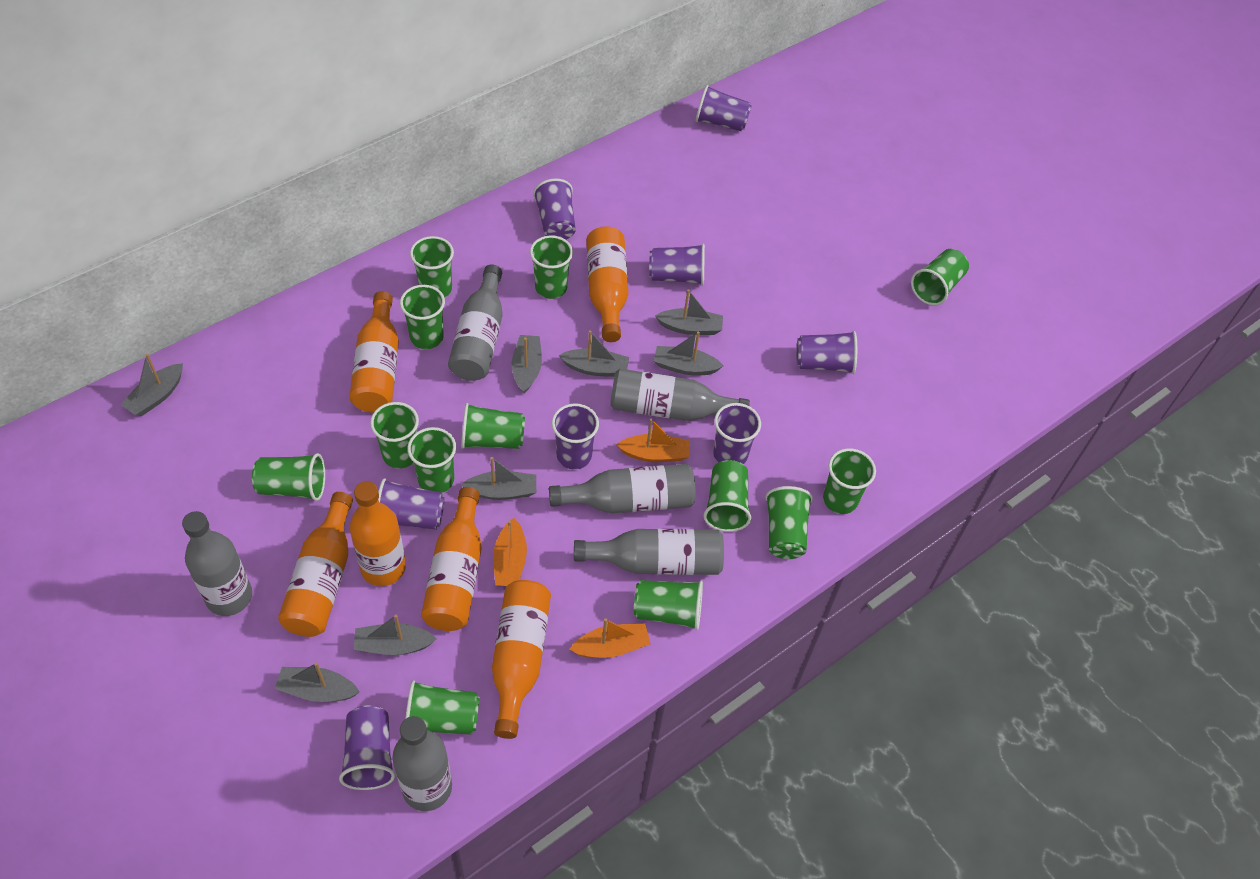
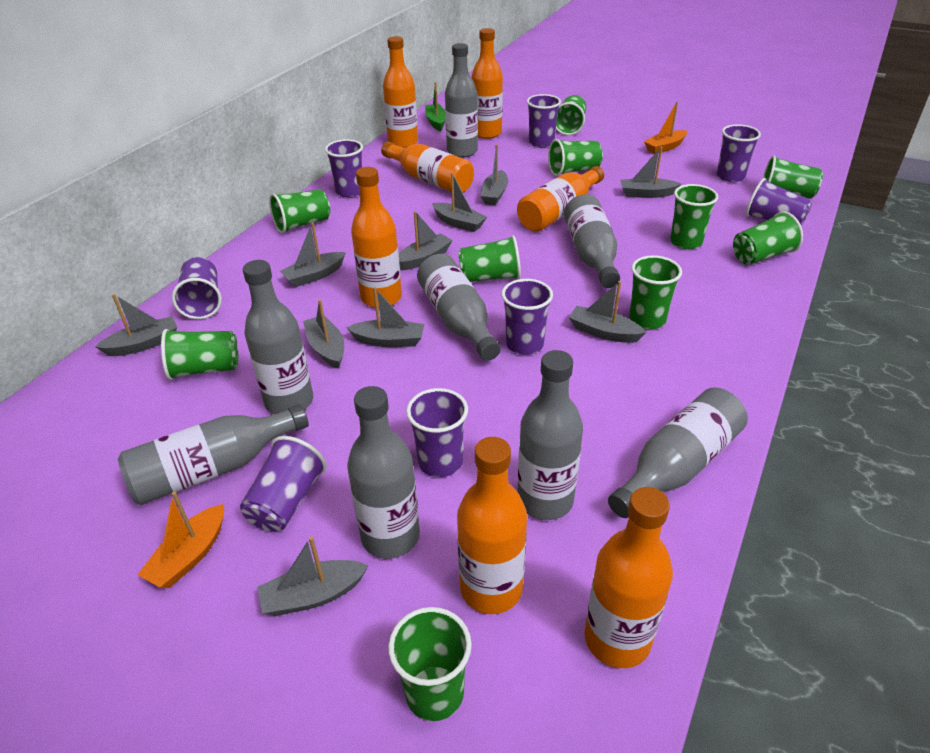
green boat: none = 0 -> [425,82,445,131] = 1
green cup: [252,453,325,501] [370,402,419,469] [400,285,445,349] [405,680,480,735] [407,427,456,493] [410,236,454,298] [461,403,525,449] [530,236,573,299] [634,580,703,631] [703,460,751,532] [765,486,813,559] [823,448,876,514] [911,249,969,306] = 13 -> [161,329,239,380] [269,189,330,233] [388,607,472,721] [458,235,521,282] [548,139,603,176] [556,95,586,135] [629,255,682,329] [670,184,718,250] [733,211,803,265] [763,156,823,199] = 10
grey boat: [121,354,183,416] [275,662,360,702] [353,614,437,655] [461,457,536,500] [512,335,542,393] [559,330,629,377] [654,331,723,375] [655,289,723,335] = 8 -> [95,294,177,356] [257,536,369,616] [280,222,346,287] [303,299,344,369] [346,287,424,347] [399,211,453,270] [432,173,487,232] [481,145,508,205] [569,281,647,343] [620,147,681,198] = 10
grey bottle: [182,511,252,616] [392,716,452,811] [448,264,503,381] [549,464,696,513] [574,529,724,575] [610,369,750,421] = 6 -> [118,404,309,505] [243,260,313,414] [347,386,420,559] [417,254,501,361] [445,43,478,158] [518,350,583,520] [564,194,620,288] [608,387,748,518] = 8
orange boat: [493,518,527,586] [569,618,651,658] [616,419,689,462] = 3 -> [138,491,224,588] [644,102,687,154] = 2
orange bottle: [278,492,353,637] [349,291,399,412] [350,481,406,586] [421,487,482,631] [492,580,551,739] [586,226,628,342] = 6 -> [351,167,402,308] [381,141,474,193] [383,36,418,148] [457,437,527,614] [472,28,503,139] [517,166,604,232] [584,487,673,668] = 7

